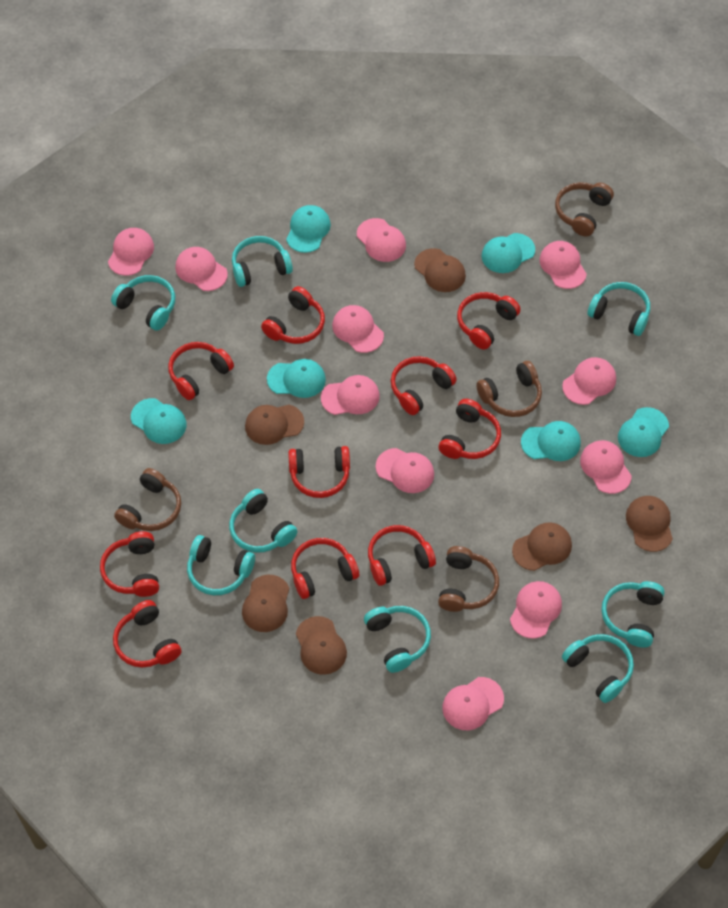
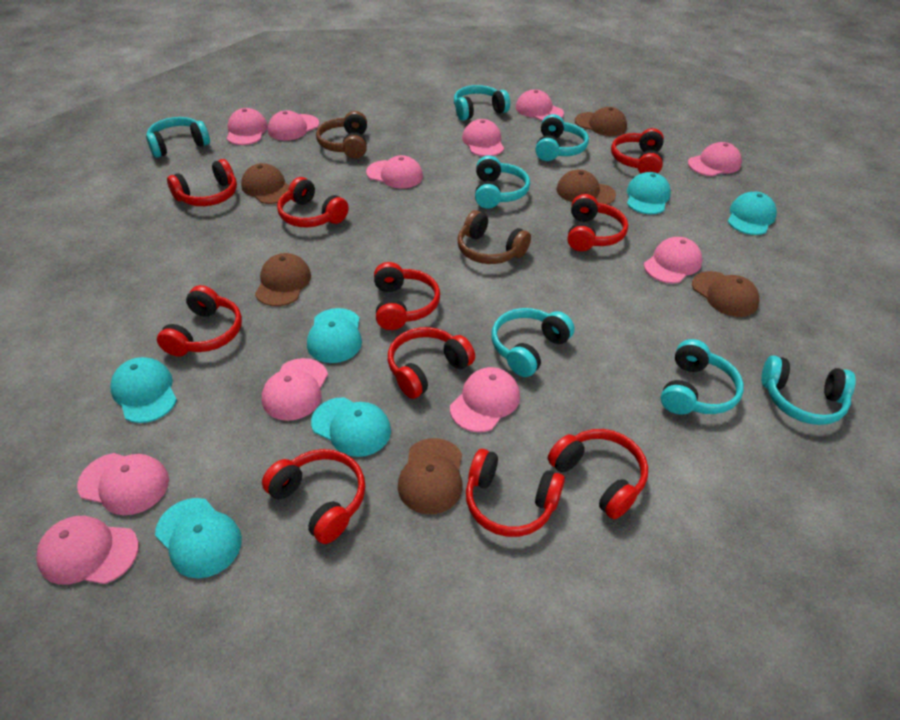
brown headphones: [114,468,181,531] [438,546,499,612] [476,361,542,417] [555,182,614,236] = 4 -> [316,111,367,159] [457,210,531,264] = 2
turquoise headphones: [111,275,175,331] [187,535,255,595] [229,489,298,553] [232,236,293,287] [364,606,431,673] [562,634,634,703] [587,282,650,336] [601,581,665,648] = 8 -> [146,117,210,158] [454,85,510,121] [475,155,530,209] [491,308,575,377] [535,114,589,161] [661,339,744,415] [761,355,856,425] = 7

